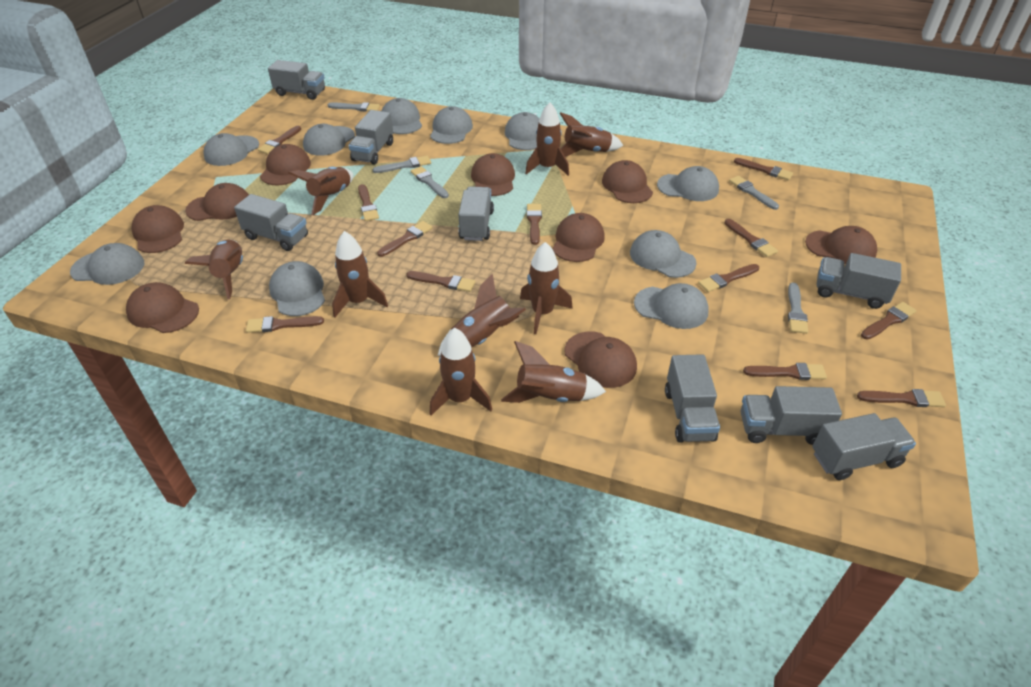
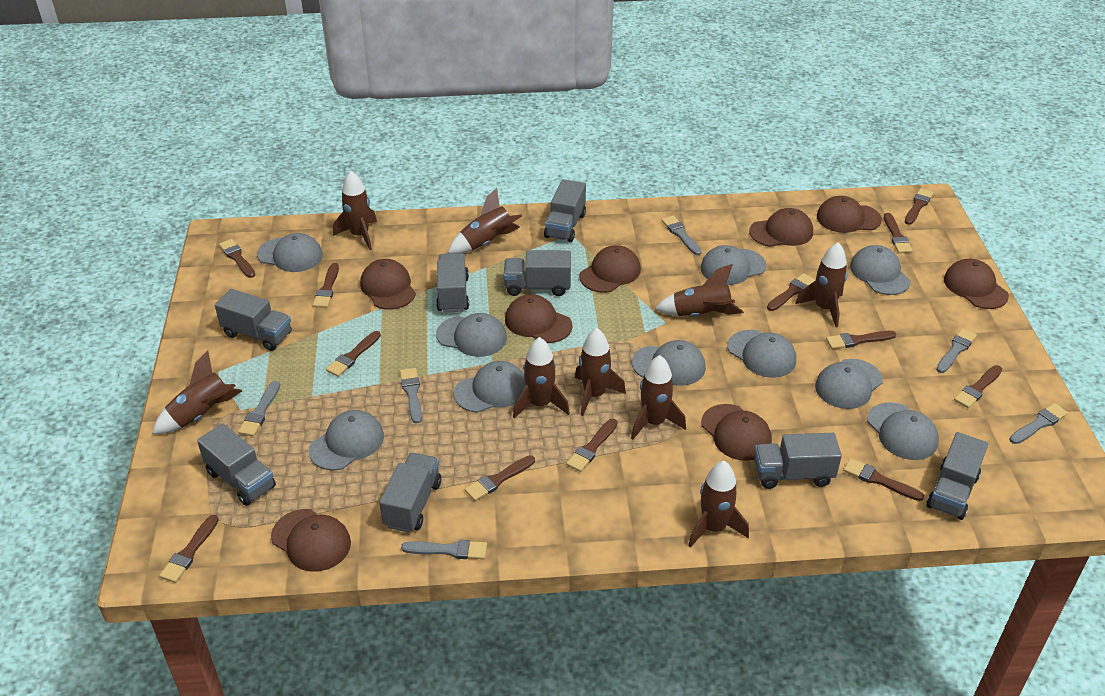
brown cap: [126,282,199,333] [131,205,184,253] [185,183,249,221] [260,144,311,185] [471,153,515,196] [553,213,605,262] [564,332,637,388] [602,160,653,203] [805,226,877,264] = 9 -> [271,509,351,572] [360,259,416,310] [505,294,573,343] [579,245,641,293] [701,404,772,461] [749,208,813,247] [817,196,882,233] [944,259,1009,309] = 8
grey brush: [328,102,380,112] [373,156,431,173] [411,166,449,198] [729,176,779,210] [788,283,808,334] = 5 -> [238,381,280,436] [400,368,422,424] [401,540,487,559] [662,216,702,255] [936,328,977,373] [1009,403,1068,444] = 6

